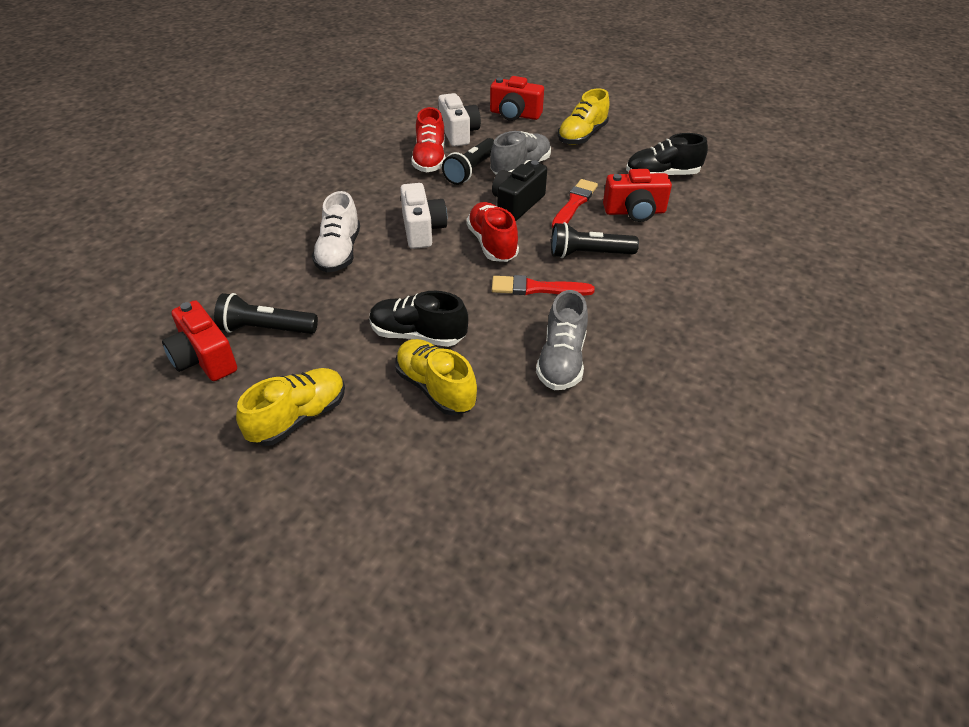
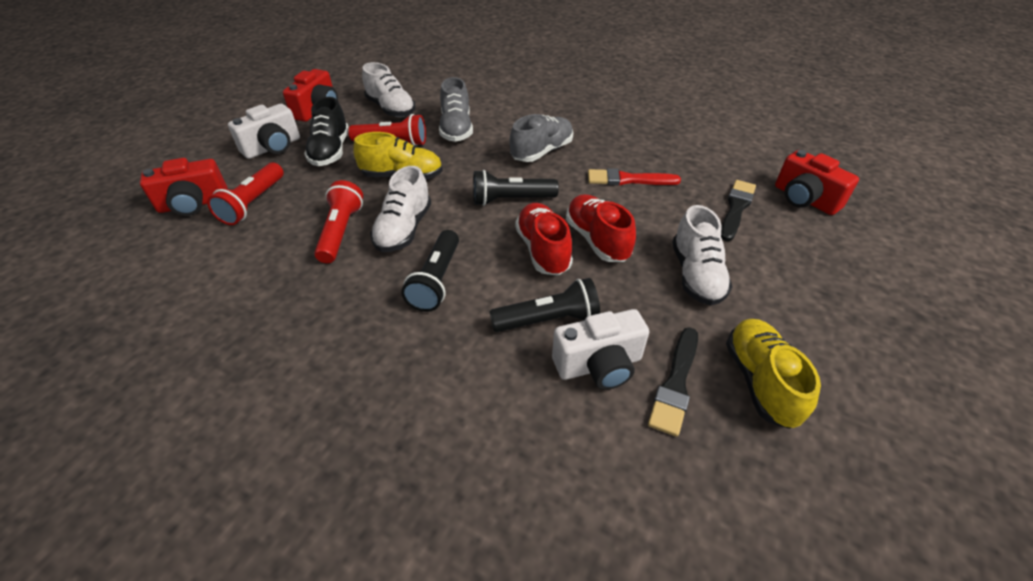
black brush: none = 0 -> [648,327,698,437] [721,180,756,241] = 2
black camera: [492,161,547,221] = 1 -> none = 0
black shoe: [369,291,468,347] [626,133,708,175] = 2 -> [304,97,349,166] = 1
red brush: [492,275,595,296] [552,179,598,228] = 2 -> [588,168,681,185] = 1
red flashlight: none = 0 -> [207,163,284,225] [314,180,363,263] [348,114,426,146] = 3
white shoe: [312,191,360,273] = 1 -> [362,62,415,117] [370,166,431,252] [672,205,733,306] = 3
yellow shoe: [236,368,345,446] [395,339,477,415] [558,88,609,145] = 3 -> [353,132,443,179] [726,319,821,429] = 2

